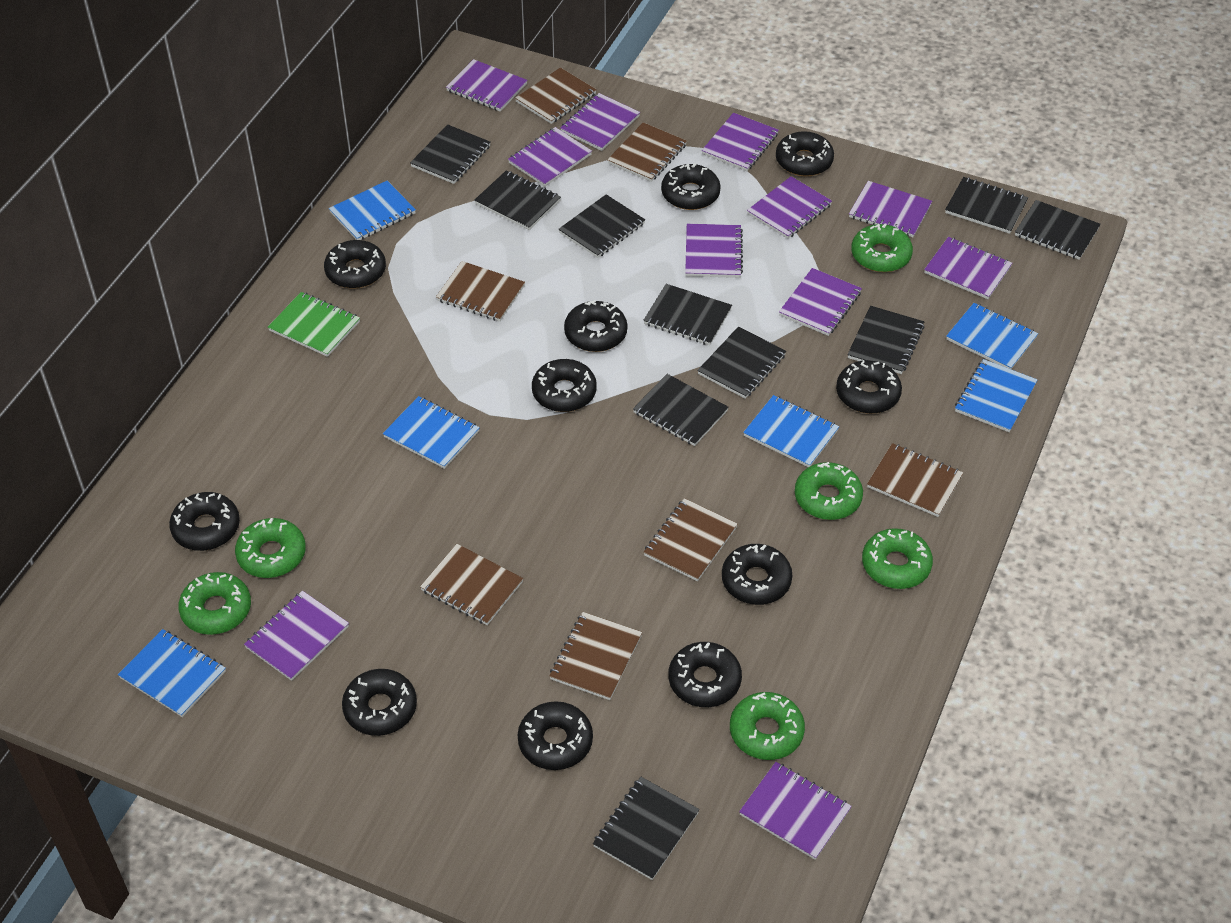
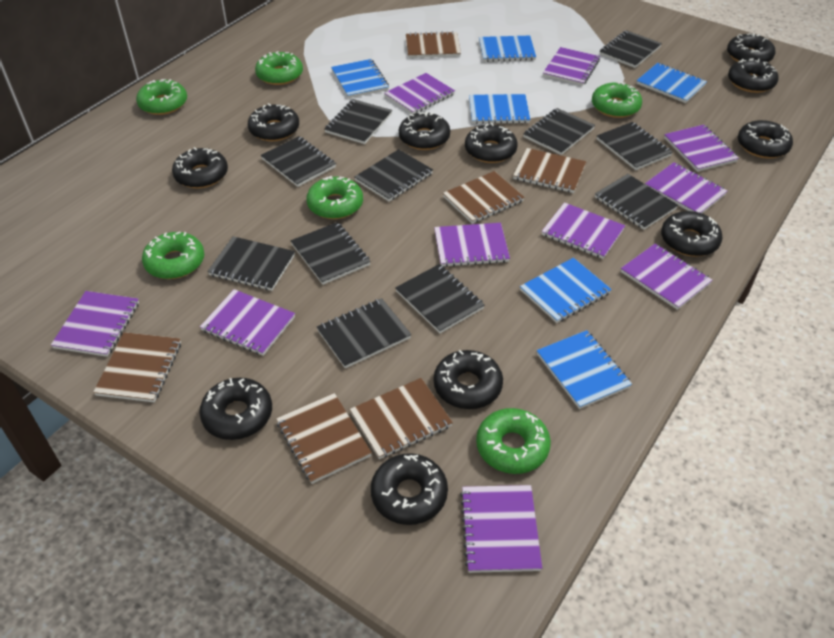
black notebook: [410,124,491,184] [474,170,561,230] [558,194,645,258] [593,777,700,880] [633,374,729,446] [643,284,732,345] [697,327,786,399] [847,306,925,374] [945,177,1028,234] [1015,200,1101,260] = 10 -> [207,236,295,291] [261,136,336,187] [291,222,371,285] [317,298,412,368] [324,99,392,144] [354,149,433,202] [395,264,485,333] [523,108,595,155] [595,174,678,230] [597,122,673,170] [600,30,662,68] = 11
brown notebook: [420,544,523,625] [436,261,525,322] [515,67,597,124] [549,612,642,700] [607,122,687,182] [644,498,737,581] [867,443,963,517] = 7 -> [93,332,181,402] [276,393,372,484] [350,378,453,459] [406,31,461,58] [443,171,525,224] [513,148,586,193] = 6
green notebook: [268,292,360,357] = 1 -> none = 0
purple notebook: [244,591,349,681] [446,59,527,112] [508,127,592,187] [560,93,640,151] [685,224,743,278] [702,113,779,171] [739,762,852,860] [747,176,832,239] [779,268,862,336] [849,181,932,237] [924,237,1012,299] = 11 -> [51,291,139,357] [200,289,295,356] [384,73,455,115] [434,223,510,267] [460,485,542,573] [542,202,625,259] [543,47,600,86] [621,244,712,310] [645,162,728,213] [664,125,739,172] = 10

